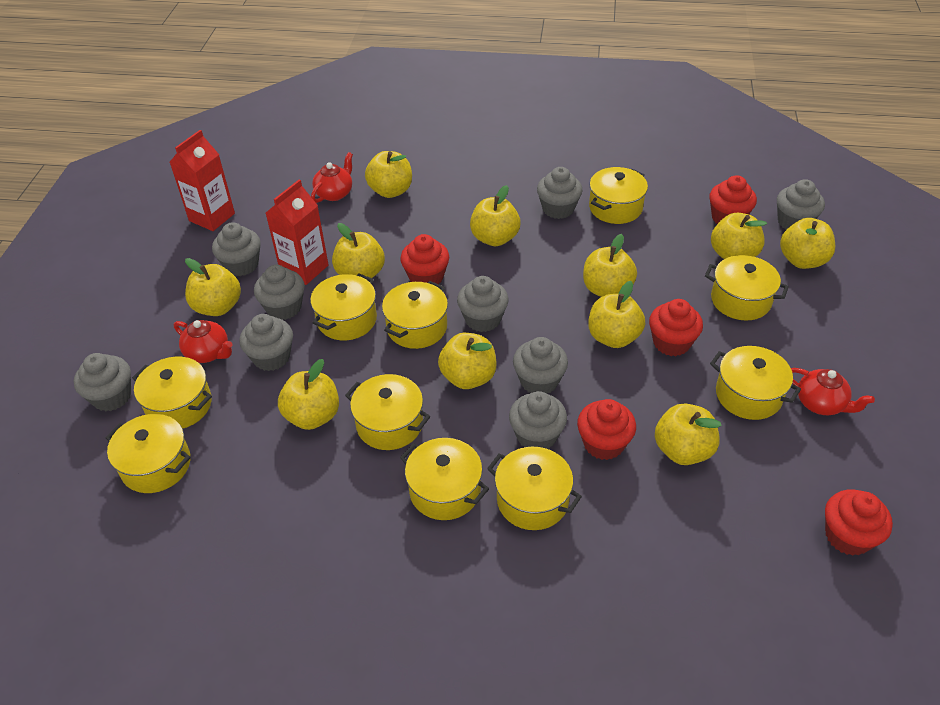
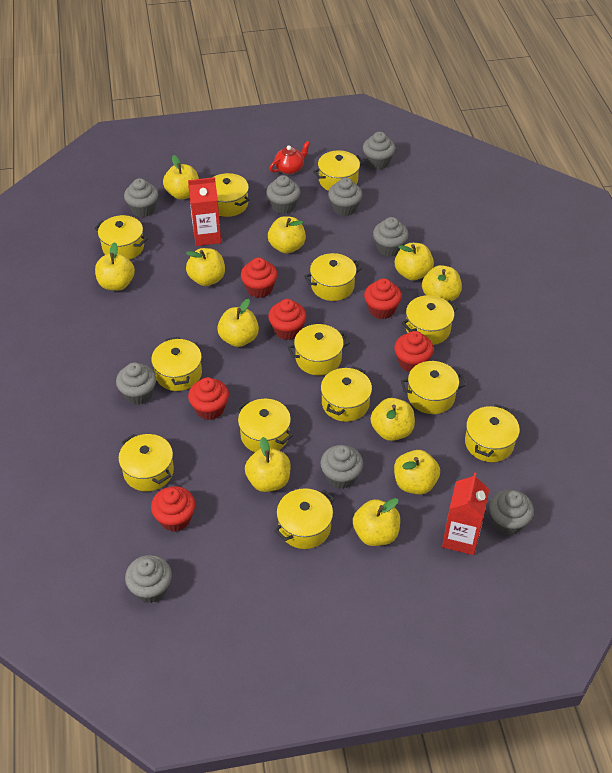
red cupcake: [400,234,449,284] [577,399,636,460] [649,299,703,356] [709,175,757,224] [825,489,893,556] = 5 -> [151,486,195,532] [188,377,229,420] [241,258,277,298] [268,299,306,340] [364,278,402,319] [394,331,434,372] = 6
red teapot: [174,320,233,363] [311,152,353,203] [791,368,875,415] = 3 -> [269,141,310,174] = 1
yellow pot: [106,414,191,493] [132,357,212,429] [310,273,377,340] [345,374,430,450] [382,281,448,349] [400,438,489,520] [487,447,582,530] [589,167,648,224] [705,255,789,321] [710,346,801,420] = 10 -> [95,215,148,260] [118,434,174,491] [151,337,202,391] [210,173,250,217] [237,399,293,452] [274,488,335,549] [288,324,350,375] [304,253,362,301] [313,150,364,191] [321,366,372,422] [401,361,466,414] [402,295,458,345] [465,404,520,462] = 13

